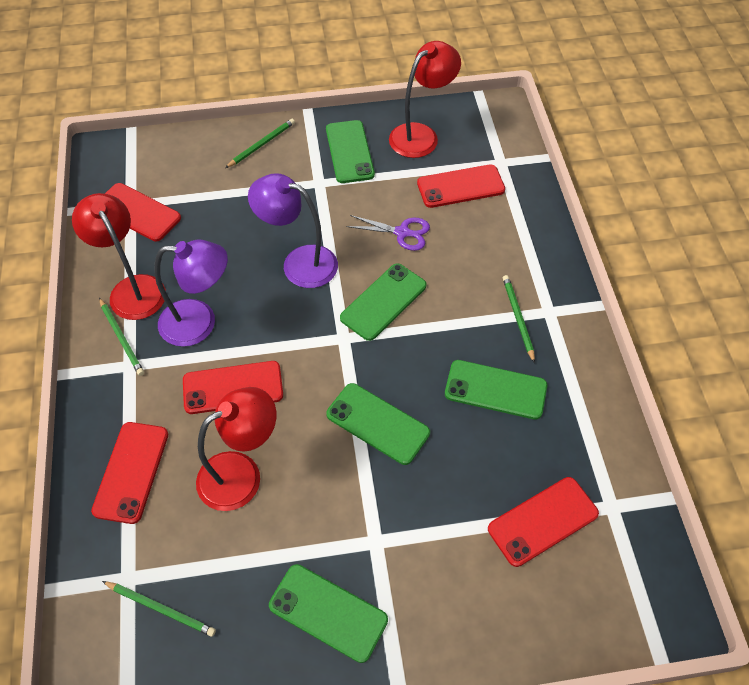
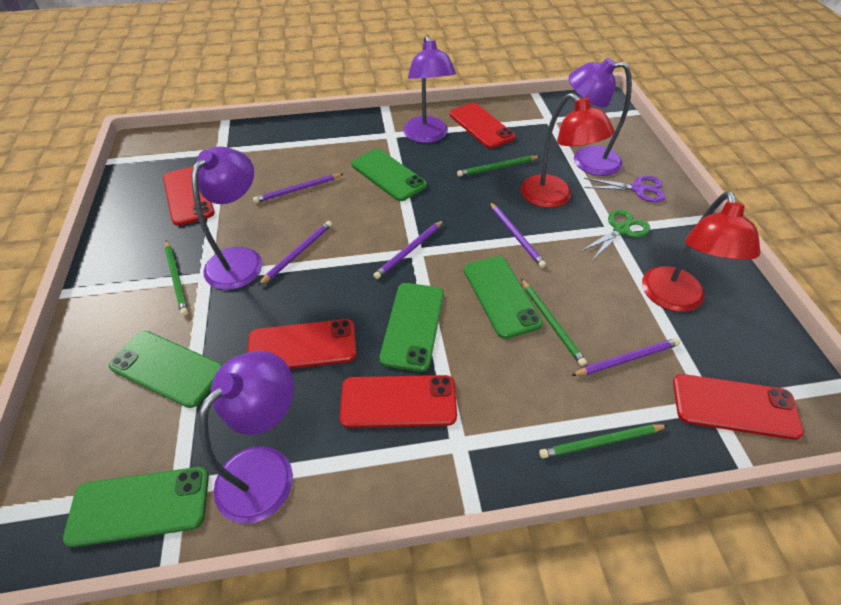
green scissors: none = 0 -> [580,209,650,261] = 1
purple lamp: [154,240,228,347] [248,173,338,288] = 2 -> [192,147,263,290] [198,350,294,524] [403,35,456,143] [569,58,632,176] = 4
purple pencil: none = 0 -> [253,174,343,203] [258,221,332,286] [373,220,444,279] [490,202,546,268] [571,338,680,376] = 5
red lamp: [72,193,166,320] [196,387,276,511] [389,41,461,158] = 3 -> [520,93,615,208] [642,191,760,312] = 2

